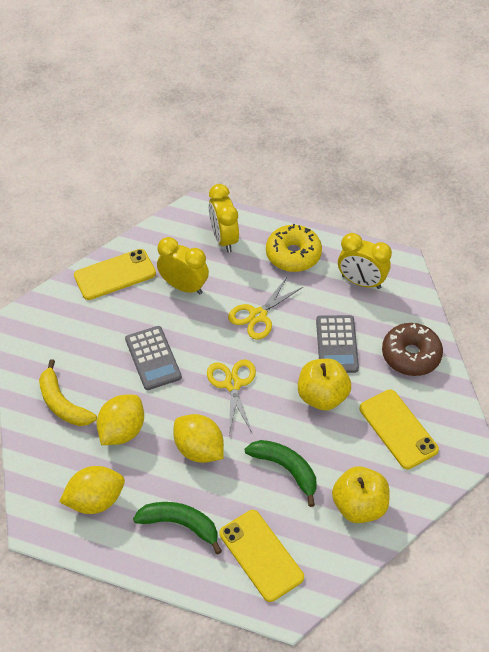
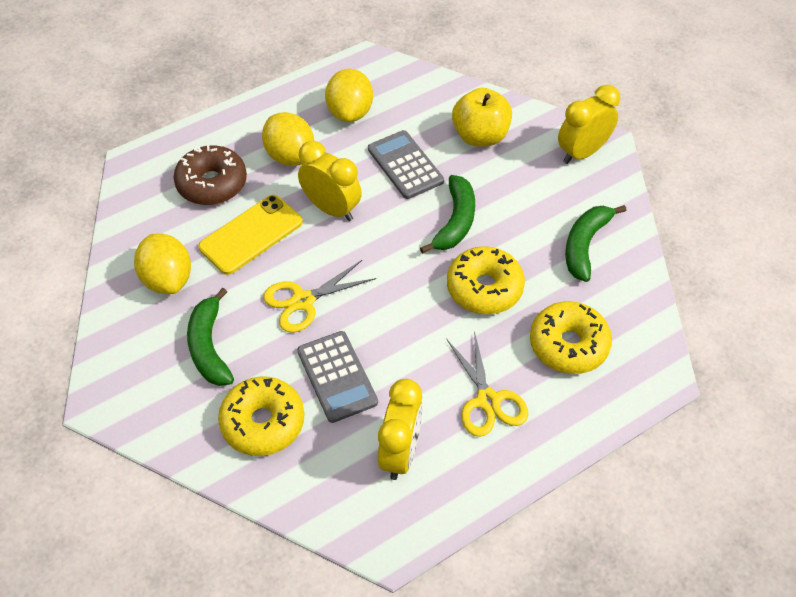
green banana: [133,502,222,554] [245,440,317,507] = 2 -> [187,288,234,386] [420,175,475,254] [565,205,626,282] = 3
yellow apple: [298,359,351,411] [332,466,389,523] = 2 -> [452,88,512,147] = 1
yellow banana: [39,359,97,426] = 1 -> none = 0
yellow donut: [266,224,322,272] = 1 -> [218,377,304,456] [447,246,525,314] [530,301,612,374] = 3
yellow phone: [74,249,156,300] [220,510,304,602] [359,389,439,469] = 3 -> [198,195,303,275] = 1

